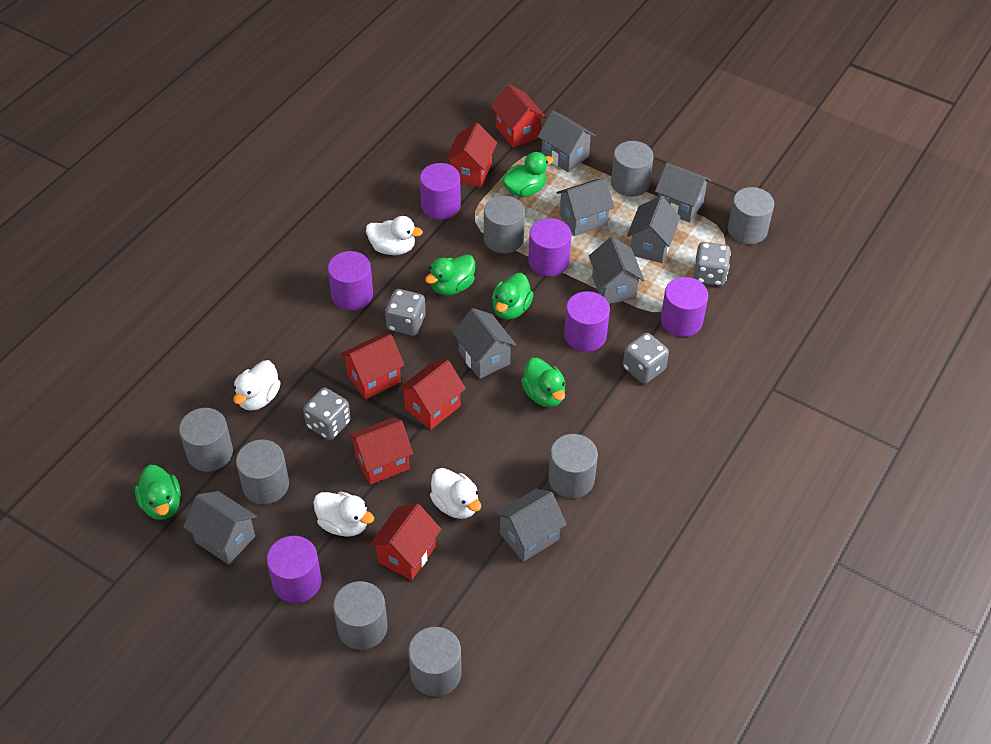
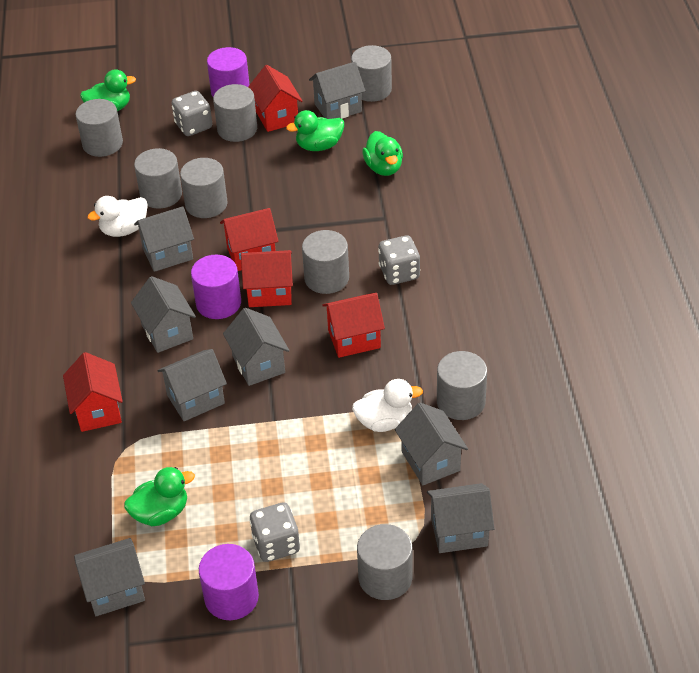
green duck: [135,465,181,520] [425,254,475,296] [492,273,533,320] [502,152,554,197] [521,358,565,407] = 5 -> [80,69,136,111] [124,467,195,526] [286,110,344,151] [362,131,403,176] = 4
grey dice: [303,387,351,440] [385,289,426,336] [623,333,669,384] [693,242,731,286] = 4 -> [172,91,212,136] [250,502,300,562] [378,235,420,285] = 3
purple cylinder: [267,536,322,603] [328,251,373,310] [420,163,461,220] [528,218,572,276] [564,291,610,352] [661,277,708,337] = 6 -> [191,255,241,319] [199,544,259,620] [207,47,249,97] = 3
red house: [340,334,405,400] [348,417,413,485] [369,504,441,580] [398,360,466,430] [445,123,497,187] [491,84,546,148] = 6 -> [63,352,123,432] [220,208,279,271] [241,250,293,307] [248,65,302,132] [322,293,385,358] = 5
white duck: [233,360,281,411] [313,492,374,537] [366,216,423,255] [430,468,481,519] = 4 -> [87,196,148,237] [352,379,423,432] = 2

